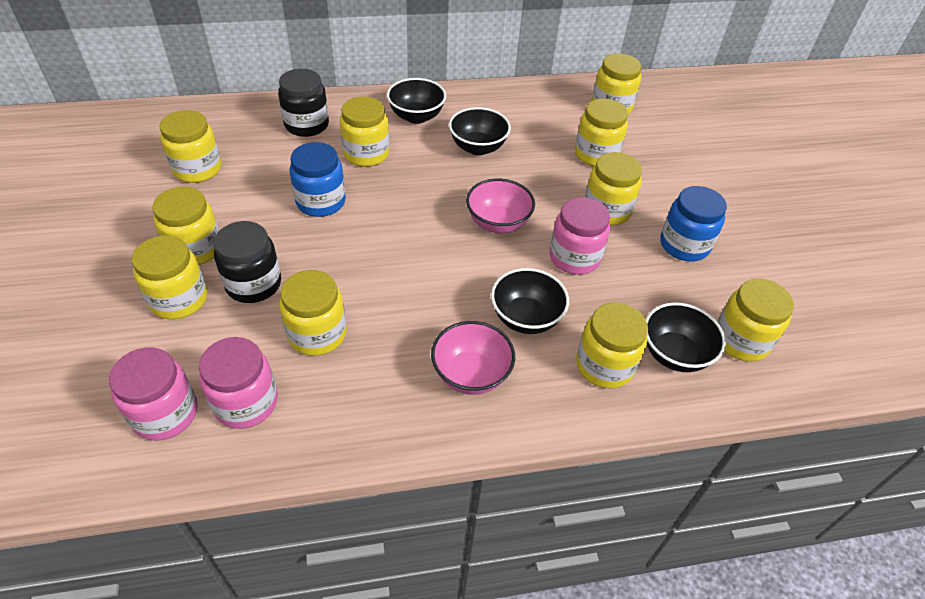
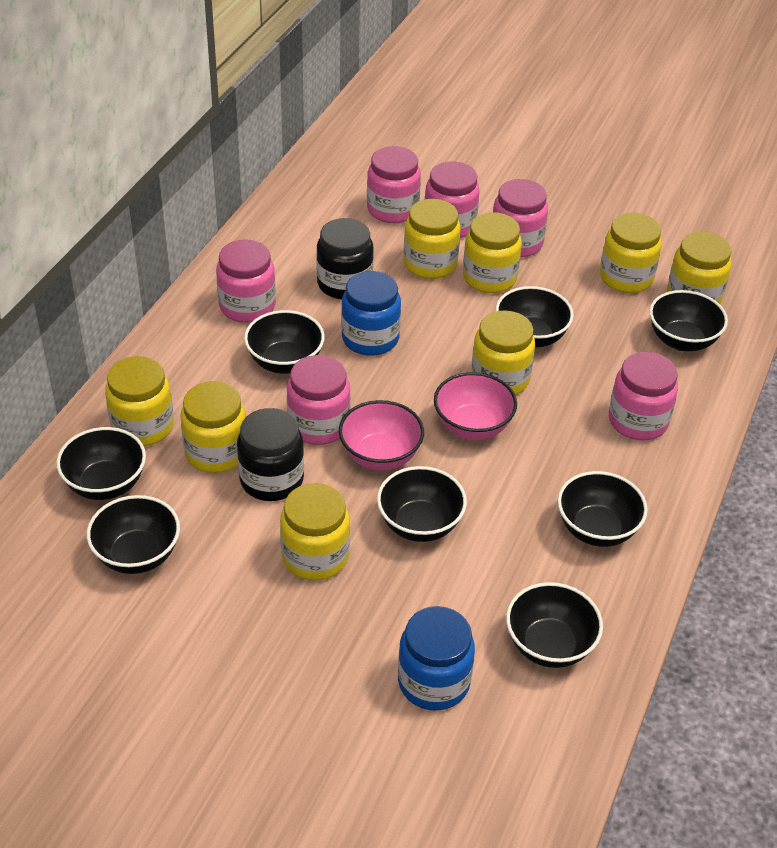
black bowl: [387,78,446,124] [449,107,511,155] [491,268,569,334] [646,302,726,372] = 4 -> [56,427,146,500] [87,495,180,574] [244,310,325,374] [377,466,467,542] [496,286,574,348] [506,582,603,668] [558,471,648,547] [649,290,728,351] = 8
pink jar: [109,347,197,441] [199,337,278,429] [550,197,610,275] = 3 -> [216,240,276,323] [287,355,351,445] [367,146,421,223] [425,161,480,238] [493,179,548,258] [609,352,678,441] = 6
yellow jar: [132,236,207,319] [152,187,219,265] [160,110,222,183] [280,270,347,356] [340,96,389,167] [575,99,628,167] [576,302,648,389] [585,152,642,225] [592,53,642,114] [717,278,794,362] = 10 -> [105,356,174,446] [180,381,246,473] [280,483,350,581] [403,199,461,279] [463,212,522,293] [471,310,535,395] [600,213,662,293] [667,232,732,304] = 8

